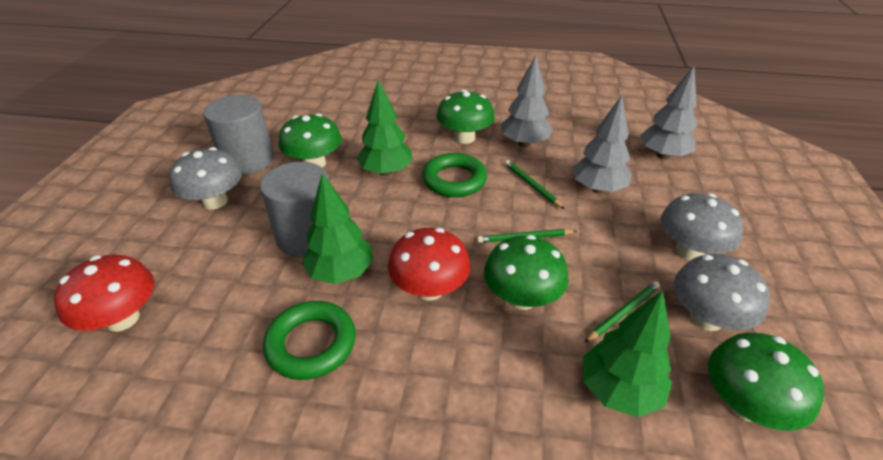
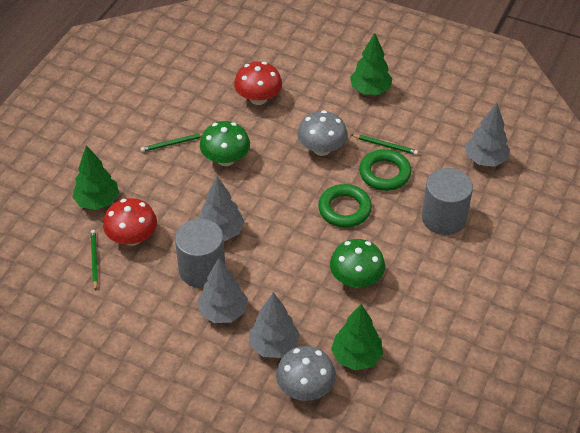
green mushroom: [278,113,342,168] [437,90,495,144] [484,235,569,310] [708,333,824,431] = 4 -> [200,121,250,166] [330,239,385,288] = 2
grey mushroom: [169,147,242,209] [660,193,744,260] [674,254,770,331] = 3 -> [276,346,336,401] [297,110,348,156] = 2
grey tree: [501,55,553,147] [572,95,632,193] [640,66,697,159] = 3 -> [197,258,248,323] [198,177,245,241] [249,292,300,358] [465,103,510,167] = 4

